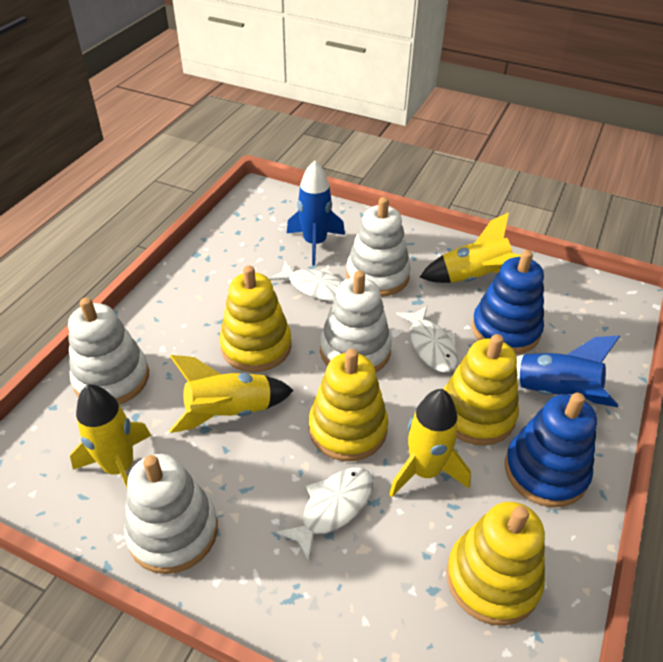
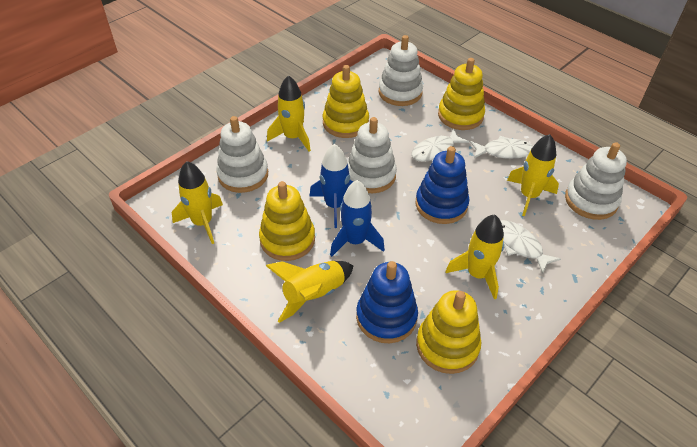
yellow rocket: [70,384,151,488] [169,355,294,433] [389,389,471,498] [420,212,521,283] = 4 -> [172,161,223,244] [266,261,353,323] [267,75,311,152] [446,214,504,299] [507,134,559,216] = 5

